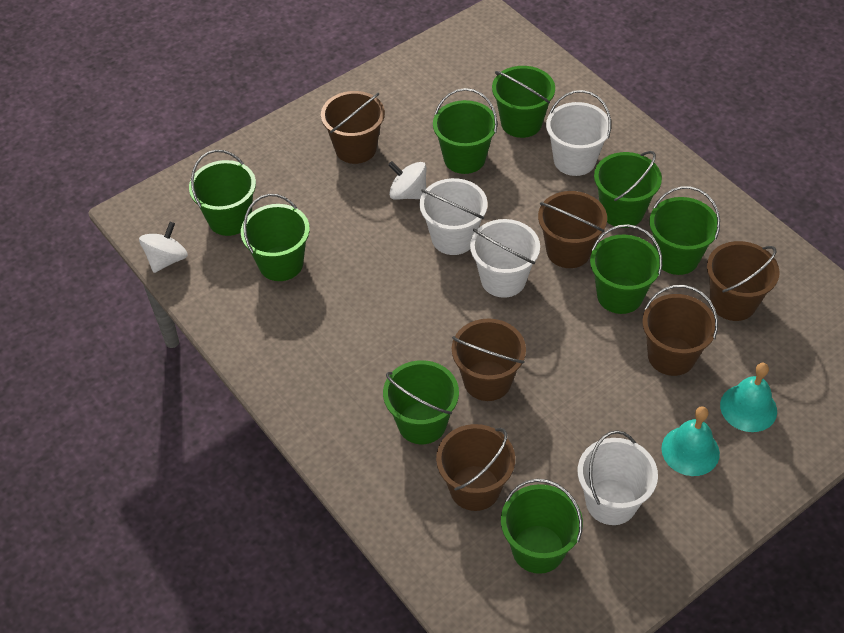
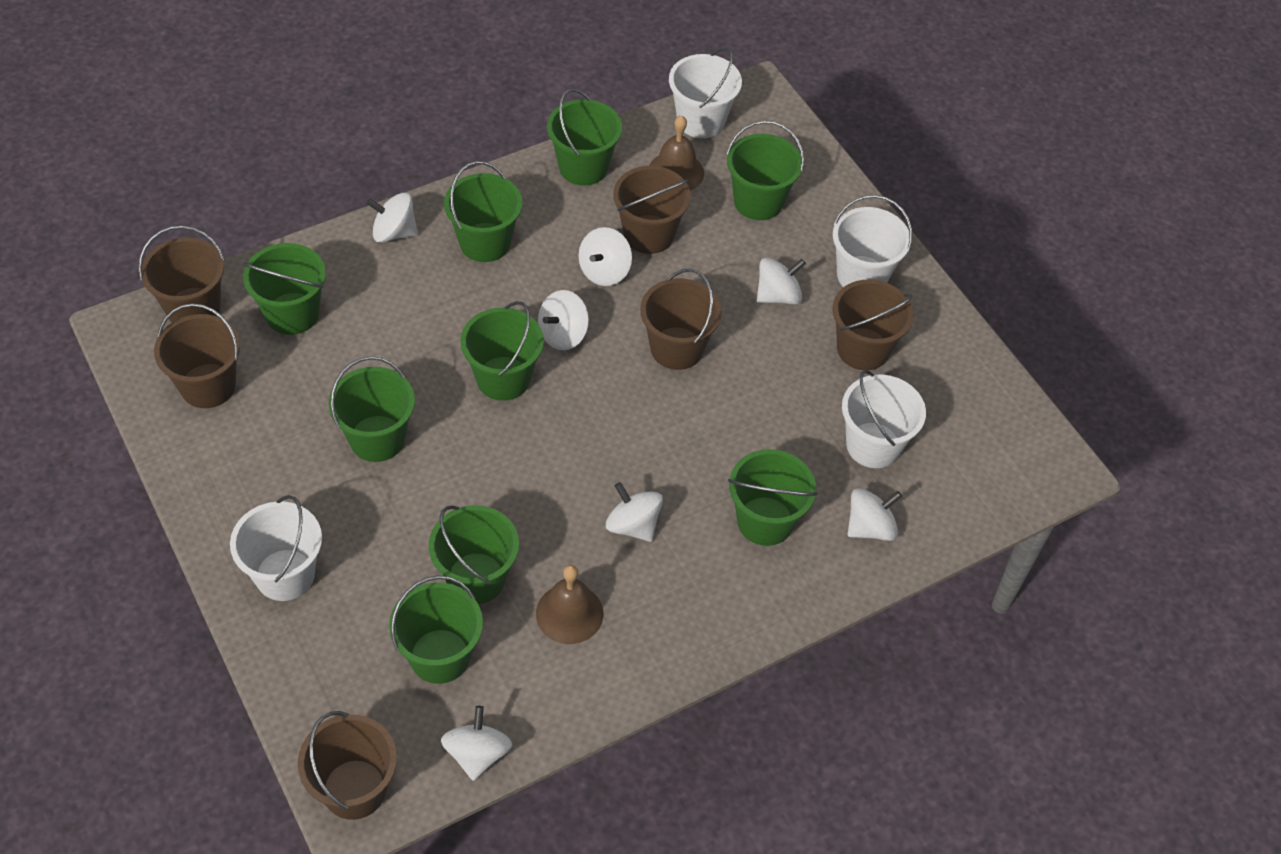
brown bell: none = 0 -> [536,565,603,644] [649,115,704,191] = 2
turquoise bell: [662,406,720,476] [720,363,777,432] = 2 -> none = 0
white spinning top: [139,222,188,273] [388,161,426,200] = 2 -> [366,193,418,243] [441,706,512,781] [538,290,589,350] [578,227,632,286] [606,482,663,542] [757,258,806,305] [848,488,902,541] = 7

